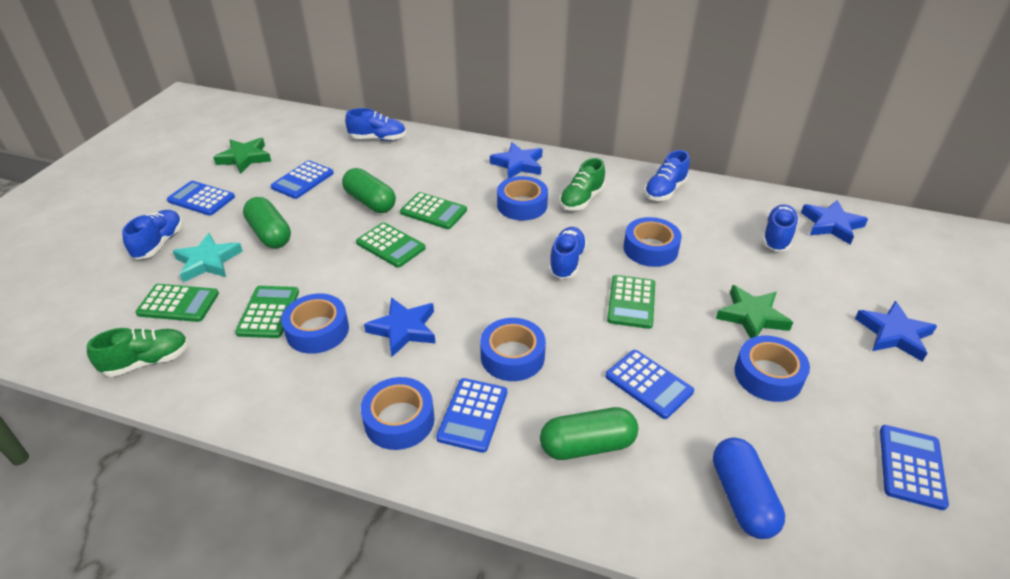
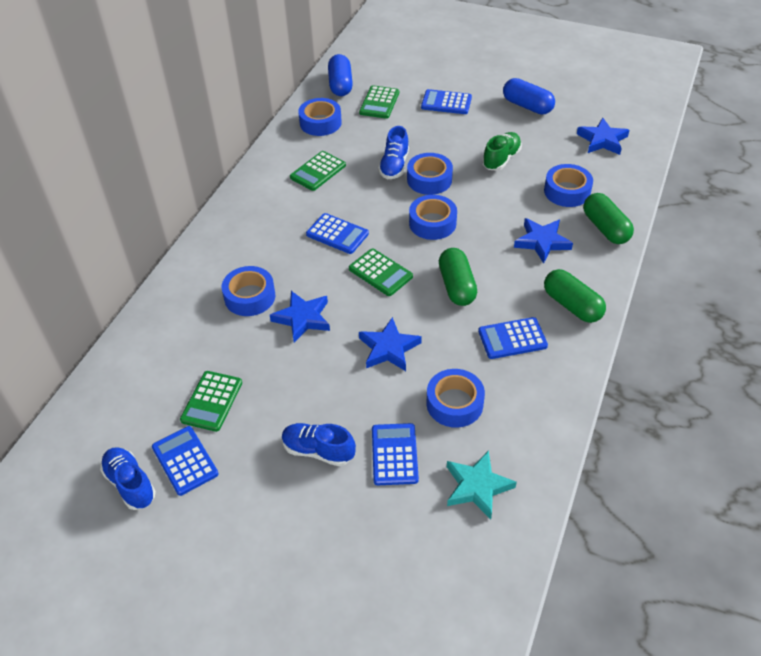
blue capsule: [713,438,785,539] = 1 -> [328,54,353,96] [503,78,555,115] = 2
blue shoe: [122,210,183,259] [345,108,406,141] [549,227,587,279] [644,150,690,201] [762,204,799,251] = 5 -> [100,447,156,510] [282,423,356,466] [378,126,409,179] = 3
green calculator: [135,284,219,322] [235,286,299,338] [356,222,426,268] [400,192,467,229] [607,275,655,329] = 5 -> [180,371,242,432] [290,151,346,191] [349,249,413,296] [359,85,399,119] = 4
green shoe: [87,328,189,377] [559,158,605,211] = 2 -> [482,132,522,171] = 1
green star: [213,138,271,174] [716,285,793,338] = 2 -> none = 0

